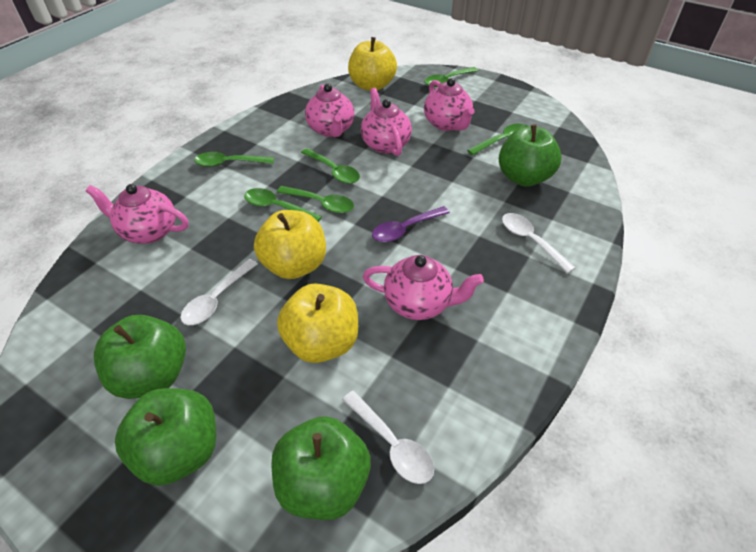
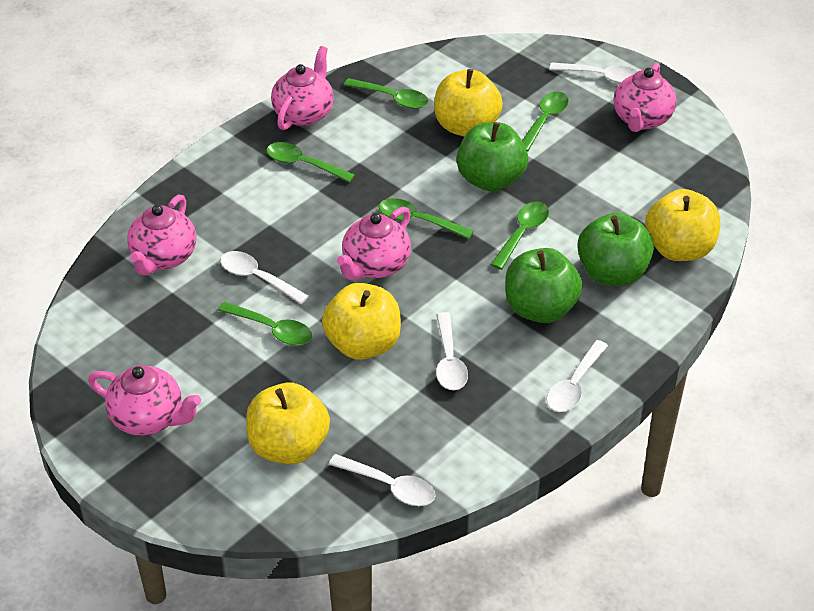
green apple: [94,315,186,399] [115,388,216,486] [272,416,371,520] [499,124,561,187] = 4 -> [457,122,528,192] [505,248,582,323] [577,213,654,286] = 3
purple spoon: [372,206,450,242] = 1 -> none = 0
white spoon: [180,259,258,325] [342,391,434,484] [502,213,575,273] = 3 -> [220,251,309,304] [328,454,436,506] [436,312,468,390] [546,340,608,412] [549,62,637,83] = 5
yellow apple: [254,210,326,279] [277,283,358,363] [348,37,397,91] = 3 -> [246,382,330,464] [322,283,401,360] [434,69,503,137] [645,189,720,261] = 4

